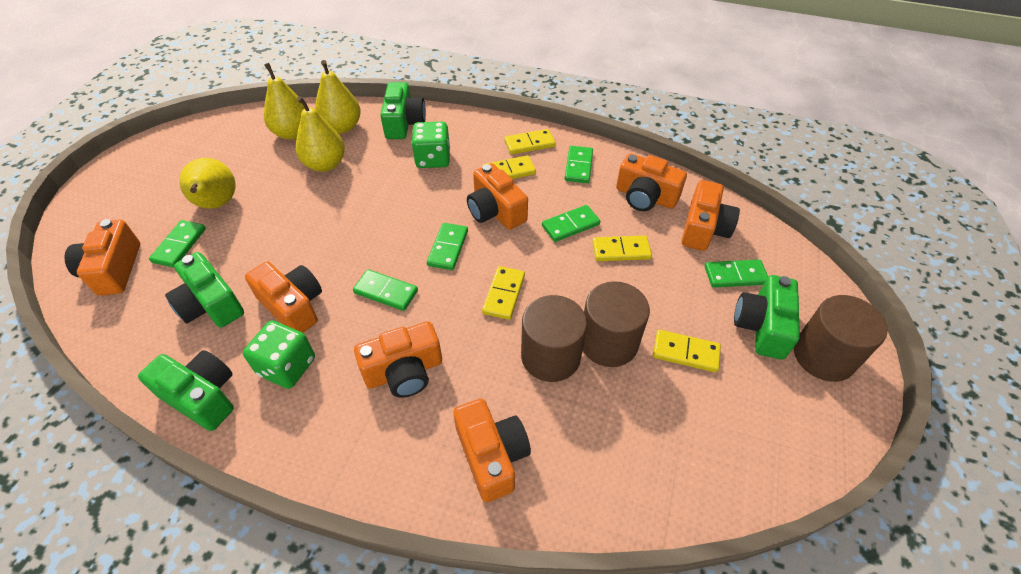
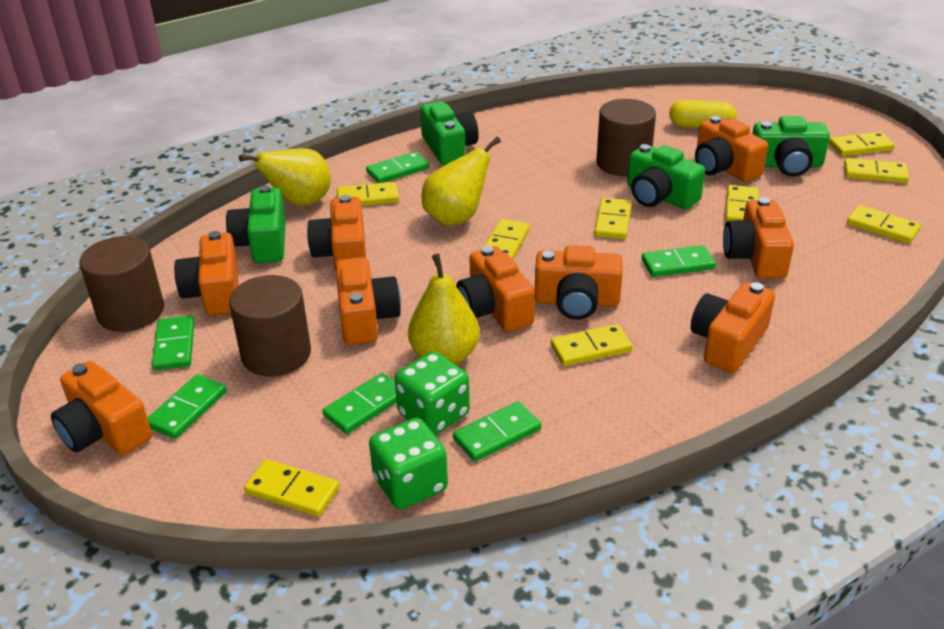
orange camera: [64,219,140,296] [245,261,322,333] [354,321,442,398] [453,399,531,502] [467,163,528,230] [616,153,687,211] [682,180,740,251] = 7 -> [51,361,152,455] [174,231,238,316] [307,195,366,271] [335,257,401,345] [456,246,535,332] [535,245,623,320] [691,282,775,373] [695,116,768,182] [723,197,794,278] = 9
yellow capsule: none = 0 -> [669,99,737,128] = 1
yellow domino: [482,266,525,320] [483,155,536,179] [504,129,556,154] [592,236,652,261] [653,330,721,372] = 5 -> [244,459,339,517] [337,182,399,206] [484,219,530,260] [551,324,632,366] [594,198,632,239] [725,185,759,222] [829,132,895,156] [844,158,909,183] [847,205,921,244] = 9
yellow pear: [179,158,235,209] [264,63,305,140] [296,96,345,172] [315,60,361,134] = 4 -> [239,148,331,206] [408,254,480,365] [422,137,501,226] = 3

